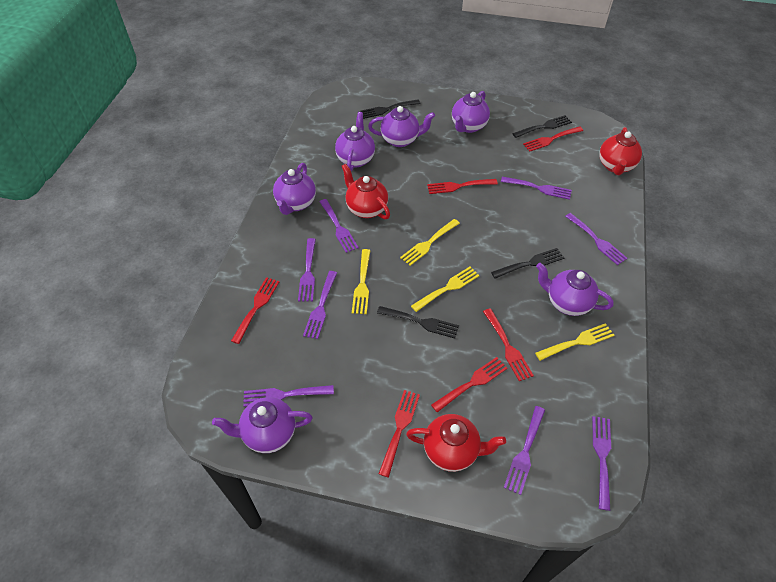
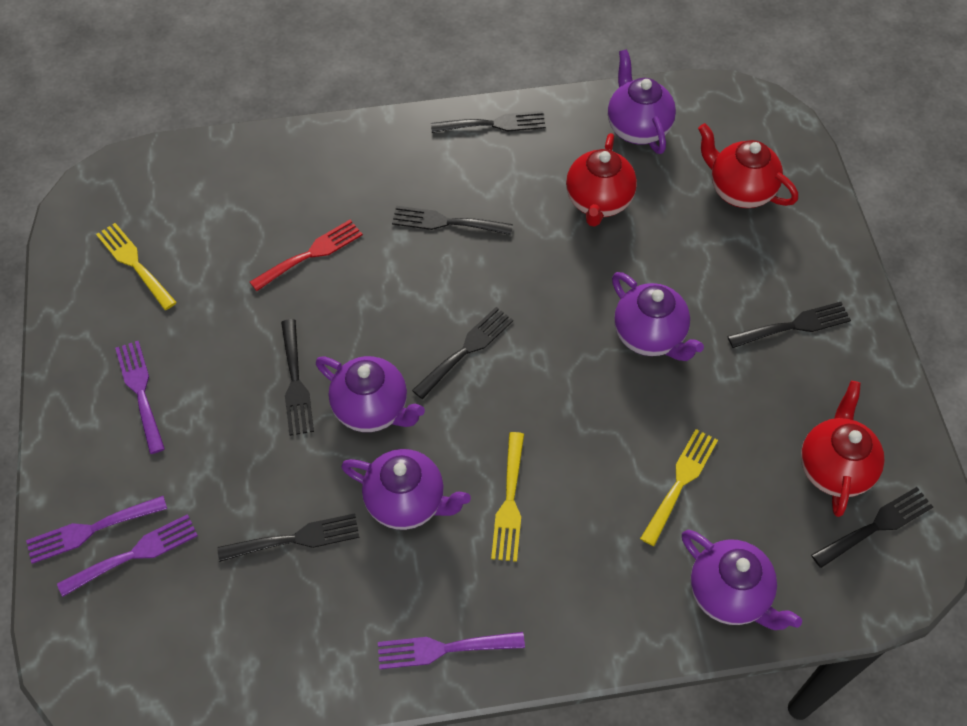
black fork: [359,100,420,119] [377,306,459,338] [491,248,564,279] [512,115,572,138] = 4 -> [217,513,359,562] [281,319,314,436] [392,206,513,235] [412,307,513,399] [431,111,546,133] [728,302,851,348] [811,487,933,568] = 7
purple fork: [243,385,334,407] [298,238,316,301] [303,271,337,339] [319,199,359,253] [501,177,572,200] [503,406,545,495] [565,213,628,265] [592,416,611,511] = 8 -> [26,496,167,564] [57,514,198,597] [115,341,165,454] [378,632,525,669] = 4
purple teapot: [212,397,312,453] [273,163,316,215] [335,112,375,171] [368,106,435,147] [452,91,490,133] [536,263,614,316] = 6 -> [316,356,425,432] [341,449,471,530] [608,49,676,154] [612,272,704,361] [682,530,802,630] = 5
red fork: [231,277,279,344] [379,390,420,477] [427,179,498,194] [431,357,507,412] [483,308,534,381] [523,126,583,152] = 6 -> [250,220,363,291] = 1
yellow fork: [352,249,371,314] [400,219,460,266] [411,267,480,312] [535,323,614,361] = 4 -> [96,223,177,310] [491,432,524,562] [640,429,718,546] = 3

